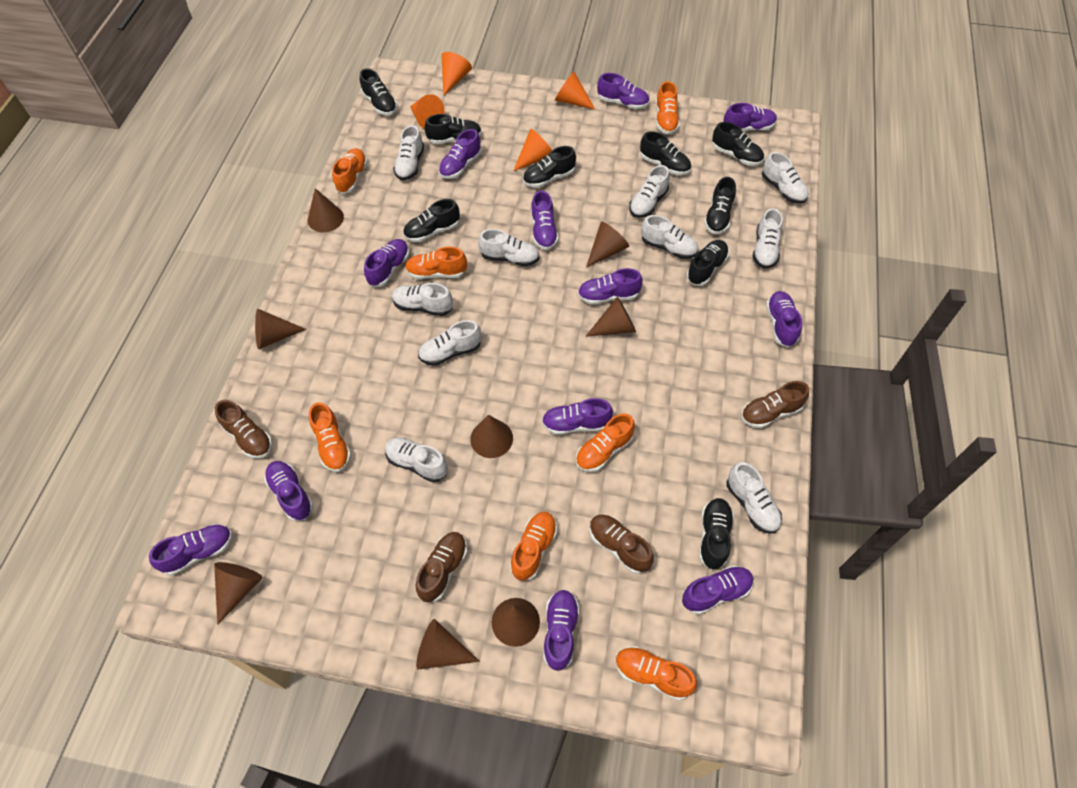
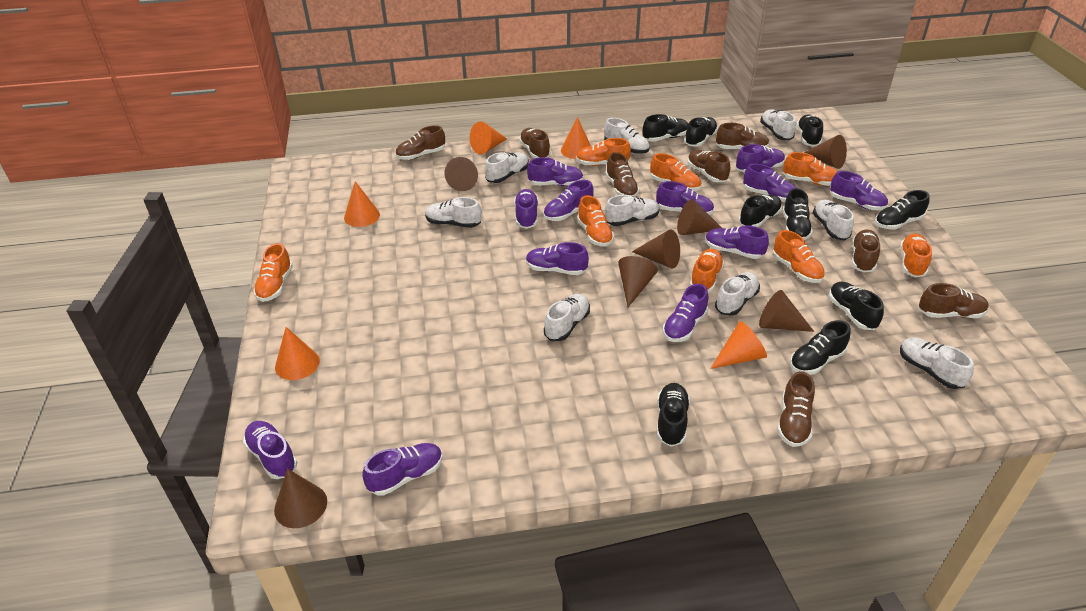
brown cone: [214,562,262,625] [255,309,306,349] [308,188,344,233] [416,619,480,669] [470,415,513,458] [492,598,540,647] [586,222,629,268] [586,297,636,336] = 8 -> [274,469,327,528] [445,157,478,191] [618,256,658,307] [632,229,680,269] [677,199,722,235] [759,290,814,332] [804,135,847,169] = 7
brown shoe: [215,400,272,459] [416,532,467,602] [589,515,654,574] [741,381,809,428] = 4 -> [395,125,445,160] [519,128,551,158] [605,152,640,197] [687,150,730,182] [716,123,769,149] [777,371,815,447] [852,229,880,273] [919,283,989,318] = 8
orange cone: [410,94,445,129] [441,52,472,96] [513,129,552,171] [555,72,595,110] = 4 -> [275,327,320,380] [344,181,380,227] [470,121,507,154] [561,117,591,159] [710,321,767,369] = 5
orange shoe: [309,402,351,472] [332,148,368,194] [405,247,467,279] [510,512,557,581] [576,413,635,472] [615,646,697,701] [656,81,680,134] = 7 -> [254,243,293,302] [576,138,631,166] [577,195,614,247] [650,153,701,191] [690,249,724,293] [773,230,825,283] [783,152,838,186] [900,234,932,277] = 8
white shoe: [385,437,448,482] [392,283,453,316] [393,125,424,180] [418,320,482,366] [478,229,539,266] [629,165,670,218] [641,215,698,259] [727,462,782,534] [752,208,783,269] [762,152,809,204] = 10 -> [425,197,482,228] [485,152,529,183] [544,294,590,341] [604,118,650,154] [604,195,659,226] [715,272,760,316] [760,109,796,140] [813,200,854,240] [900,338,974,389] = 9

